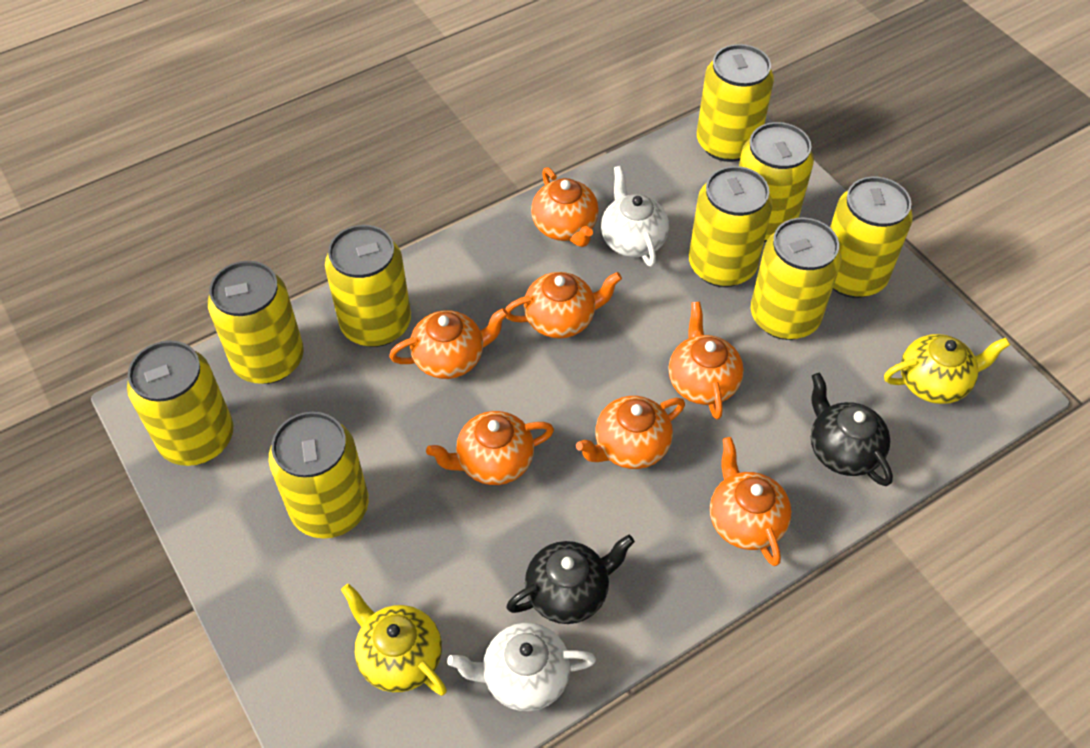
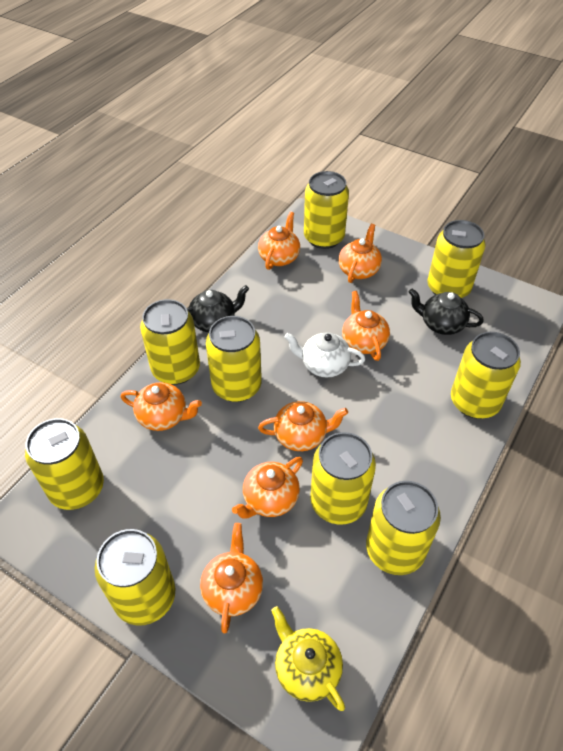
white teapot: [447,623,596,711] [601,166,669,267] = 2 -> [285,332,365,377] = 1
yellow teapot: [341,584,447,696] [884,334,1010,404] = 2 -> [271,606,345,711] = 1

